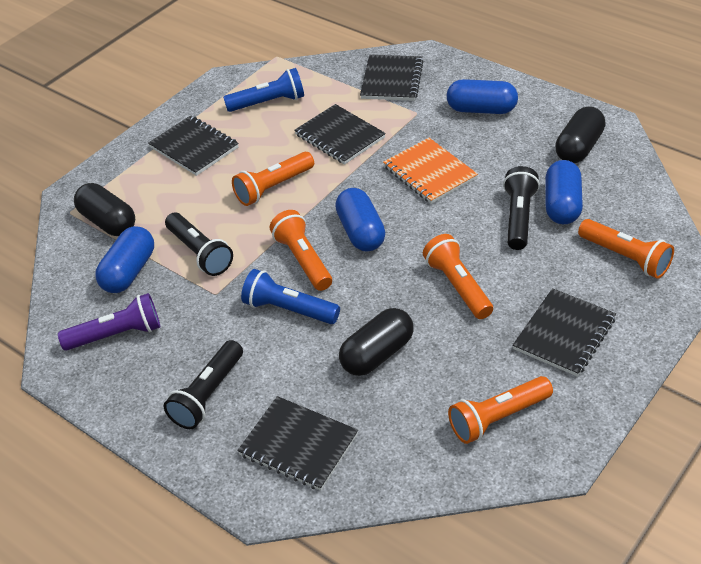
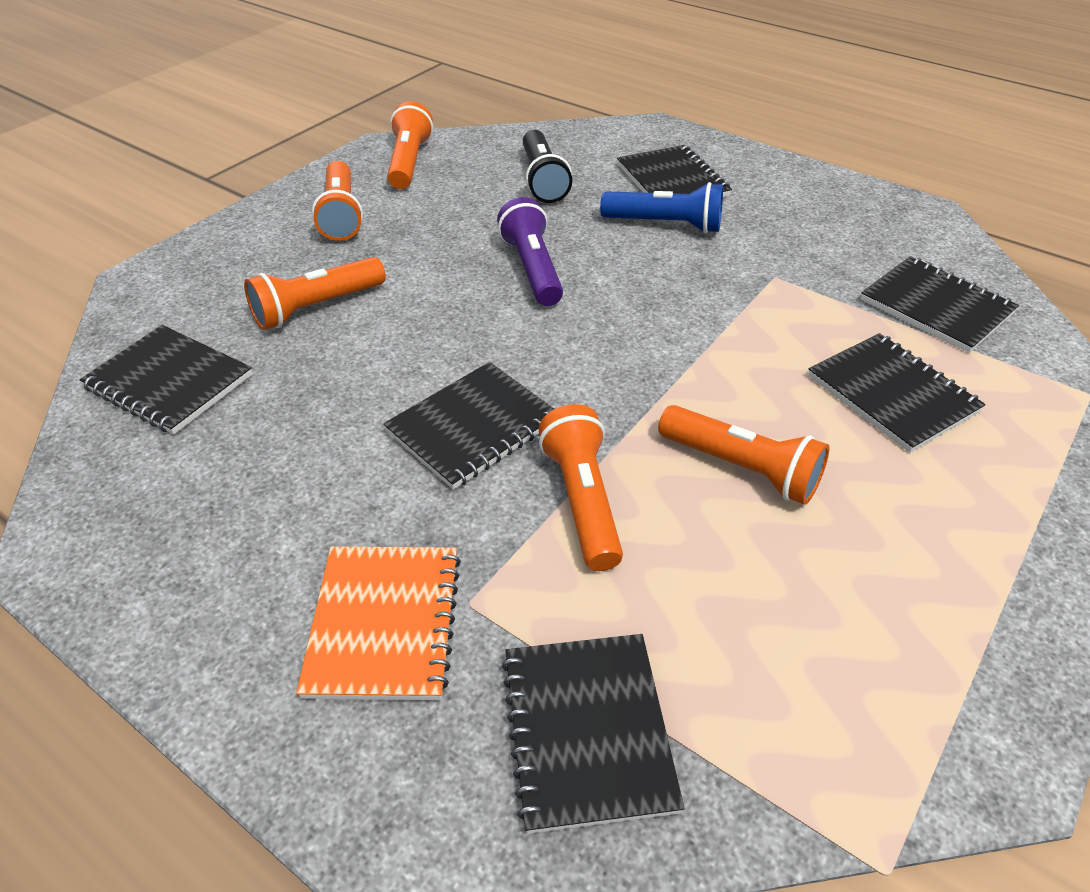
black capsule: [74,183,135,236] [339,308,414,376] [555,106,605,163] = 3 -> none = 0
black flashlight: [164,340,243,429] [165,213,233,276] [503,166,540,250] = 3 -> [523,130,572,203] = 1
black notebook: [148,115,239,176] [237,396,358,491] [294,104,386,164] [360,55,424,101] [513,288,616,377] = 5 -> [79,325,252,435] [383,362,554,490] [502,634,685,834] [617,145,732,197] [808,333,986,453] [861,256,1019,353] = 6
blue capsule: [95,226,154,293] [335,188,385,252] [447,79,518,114] [545,160,583,224] = 4 -> none = 0
blue flashlight: [223,68,304,112] [241,269,340,324] = 2 -> [600,182,723,233] = 1

